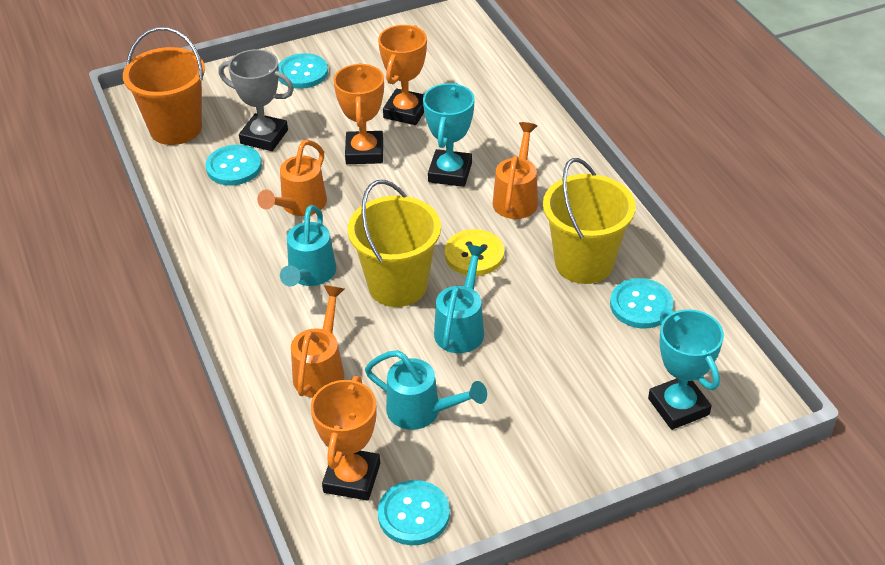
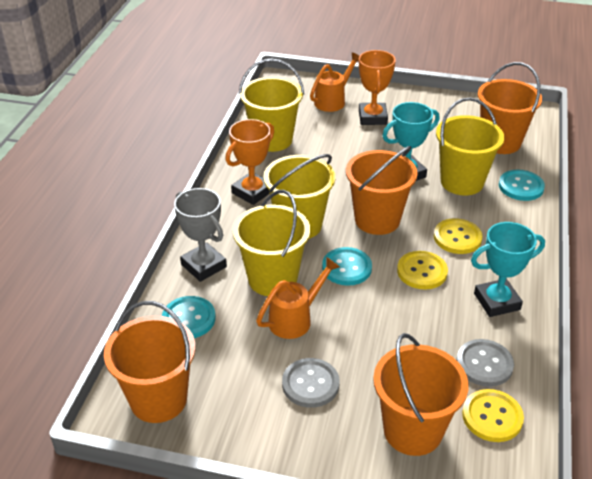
grey button: none = 0 -> [282,358,340,408] [456,339,514,387] = 2
orange bucket: [123,27,205,145] = 1 -> [104,301,196,423] [346,146,418,235] [373,333,469,456] [478,62,542,154] = 4
orange trophy: [311,376,380,500] [333,63,384,164] [378,25,427,125] = 3 -> [225,119,274,205] [359,50,396,125] = 2
orange watering can: [257,140,327,216] [291,285,344,398] [493,122,538,219] = 3 -> [256,257,340,339] [310,52,359,112] = 2
turquoise button: [206,145,262,186] [278,53,328,89] [378,480,450,545] [610,278,674,328] = 4 -> [162,296,216,338] [322,247,372,286] [499,170,545,201] = 3
turquoise watering can: [280,205,336,286] [365,350,487,430] [434,245,487,353] = 3 -> none = 0
yellow bucket: [348,180,441,307] [543,158,636,284] = 2 -> [233,190,310,296] [239,58,304,152] [263,154,335,239] [436,98,505,196] = 4
yellow button: [445,229,505,276] = 1 -> [397,251,448,290] [434,218,483,254] [462,389,524,442] = 3

